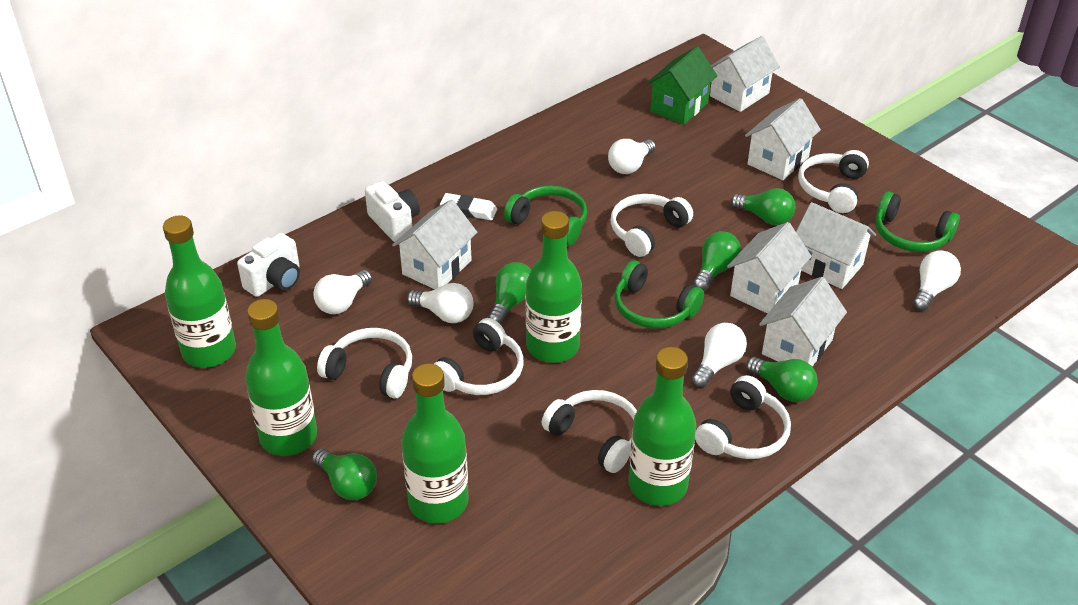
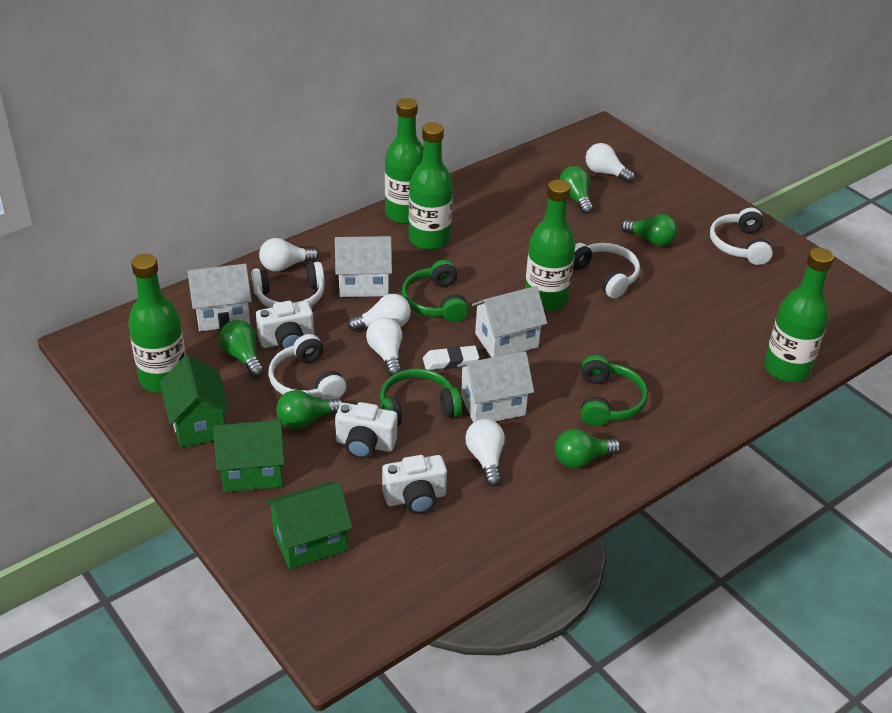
green house: [646,46,717,125] = 1 -> [160,355,230,448] [213,420,285,492] [265,482,353,569] = 3
white camera: [237,233,300,297] [365,181,420,242] = 2 -> [256,301,314,350] [335,402,397,459] [382,455,447,514] = 3
white headphones: [317,328,412,399] [434,318,523,395] [542,390,637,473] [611,194,693,257] [695,375,791,459] [798,150,869,213] = 6 -> [252,262,325,308] [268,334,346,400] [573,243,640,298] [710,208,773,265] = 4
white house: [392,199,477,289] [710,36,780,112] [727,222,812,314] [745,98,821,180] [759,277,847,366] [796,202,876,289] = 6 -> [187,264,252,331] [335,236,392,297] [457,351,534,423] [472,286,547,358] = 4

